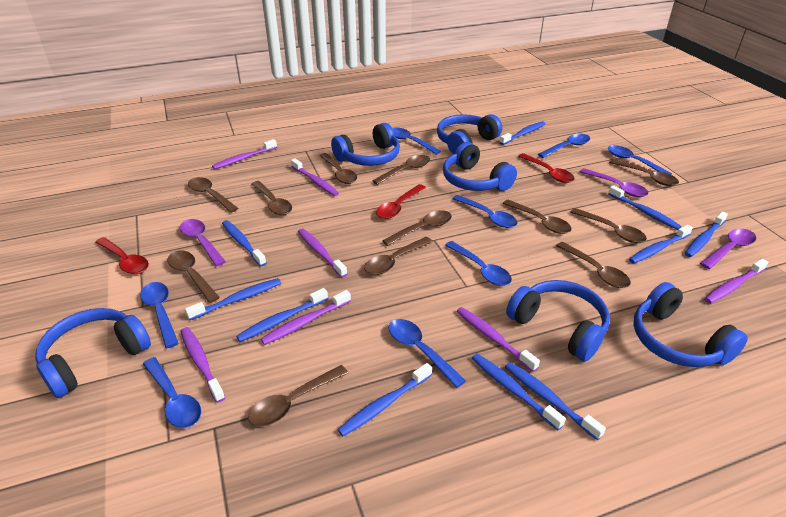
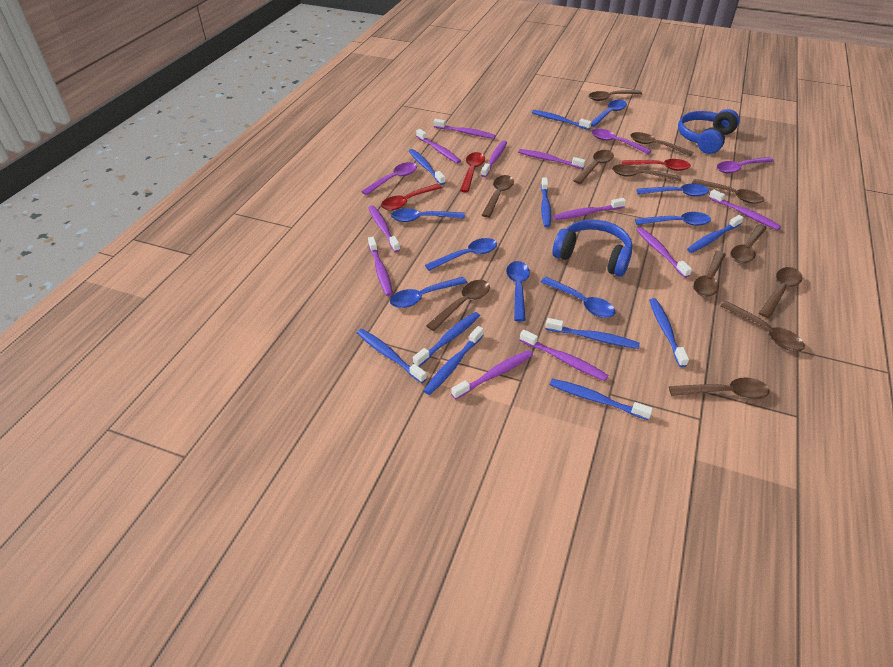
blue headphones: [35,308,151,398] [331,123,400,166] [437,114,502,154] [443,142,517,191] [506,280,610,361] [633,282,748,367] = 6 -> [552,219,632,277] [678,109,740,154] = 2
purple toothbrush: [180,327,225,403] [212,139,277,169] [261,290,351,345] [291,158,339,196] [298,228,347,278] [457,307,540,372] [704,259,768,304] = 7 -> [368,237,393,296] [369,206,400,252] [416,129,461,164] [434,119,496,139] [451,350,533,399] [481,141,507,177] [518,149,586,169] [520,330,609,381] [553,198,626,220] [636,227,692,278] [709,189,781,230] = 11

